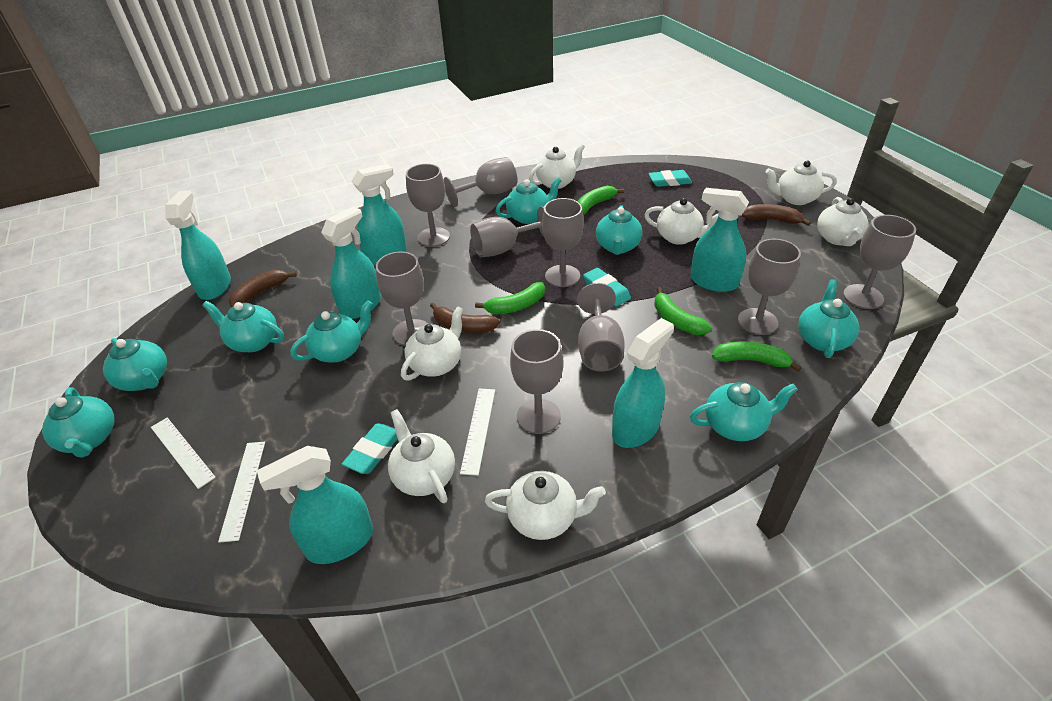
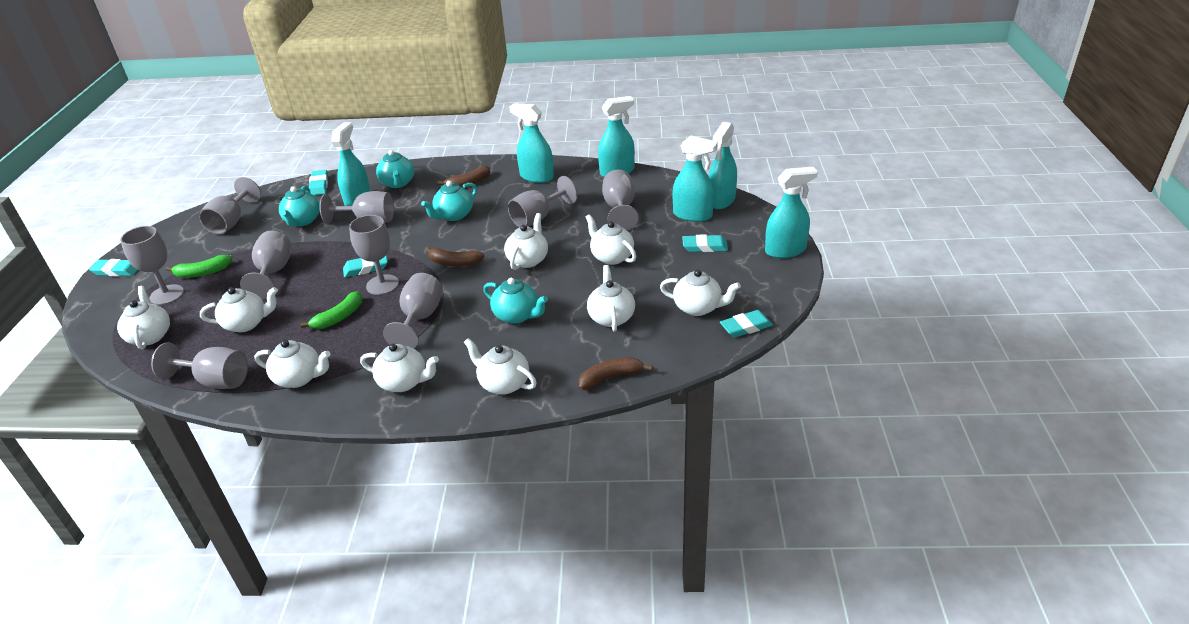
green banana: [475,282,545,314] [577,186,624,215] [654,287,712,335] [712,341,802,372] = 4 -> [166,255,232,278] [300,291,362,329] = 2
turquoise eraser: [342,423,398,474] [583,268,631,306] [648,170,692,187] = 3 -> [89,259,137,276] [309,170,328,195] [343,255,388,277] [682,234,728,252] [720,310,773,337] = 5
turquoise teapot: [42,387,115,458] [103,338,167,391] [202,301,284,352] [290,300,373,363] [496,178,561,224] [596,205,643,255] [690,382,798,441] [798,279,859,358] = 8 -> [279,186,320,226] [376,150,414,188] [421,181,477,221] [483,278,548,324] = 4
white ruler: [151,418,216,489] [218,442,265,543] [460,389,495,476] = 3 -> none = 0
white teapot: [388,409,455,503] [401,306,463,381] [485,471,606,540] [529,144,585,189] [645,198,718,245] [766,161,837,205] [817,197,868,246] = 7 -> [117,286,170,349] [200,287,278,332] [254,340,331,388] [360,344,439,392] [464,338,537,394] [504,213,548,270] [586,214,636,265] [587,265,635,331] [660,269,741,316] = 9

